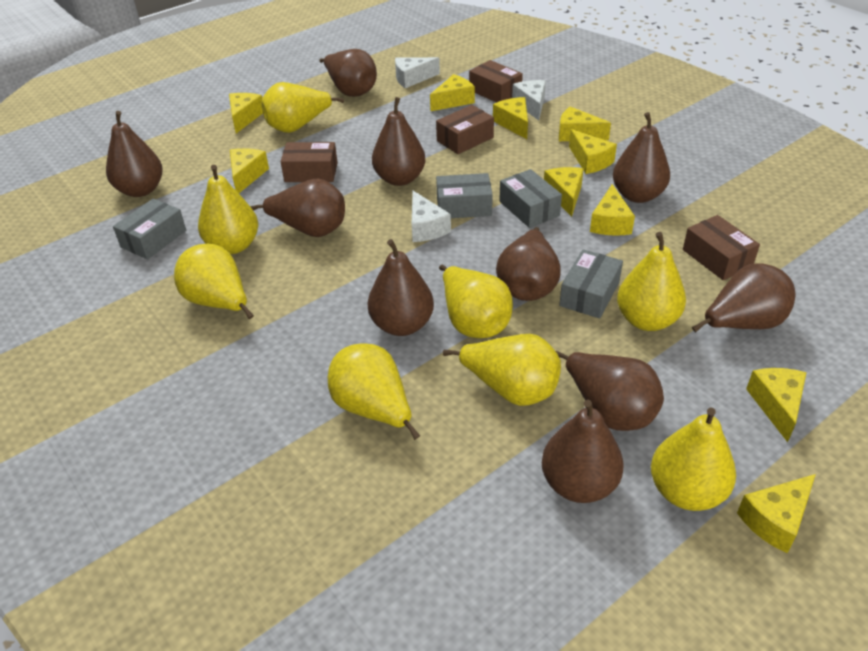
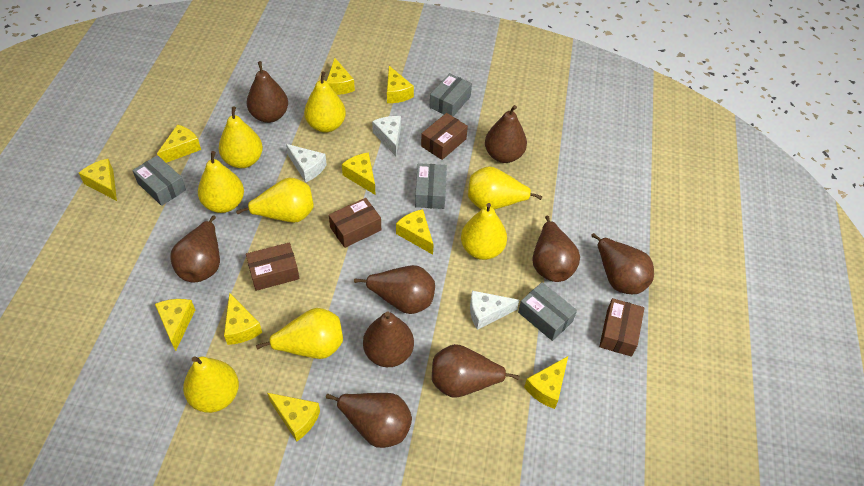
brown pear: [106,111,163,197] [250,179,345,237] [319,49,377,97] [367,239,434,336] [372,97,425,186] [496,227,561,301] [542,400,624,503] [556,351,664,431] [613,112,670,203] [692,263,795,332] = 10 -> [170,215,220,283] [247,61,288,123] [326,393,412,448] [354,265,435,314] [363,311,414,367] [432,344,520,397] [485,105,527,163] [533,216,580,282] [591,233,654,294] = 9

